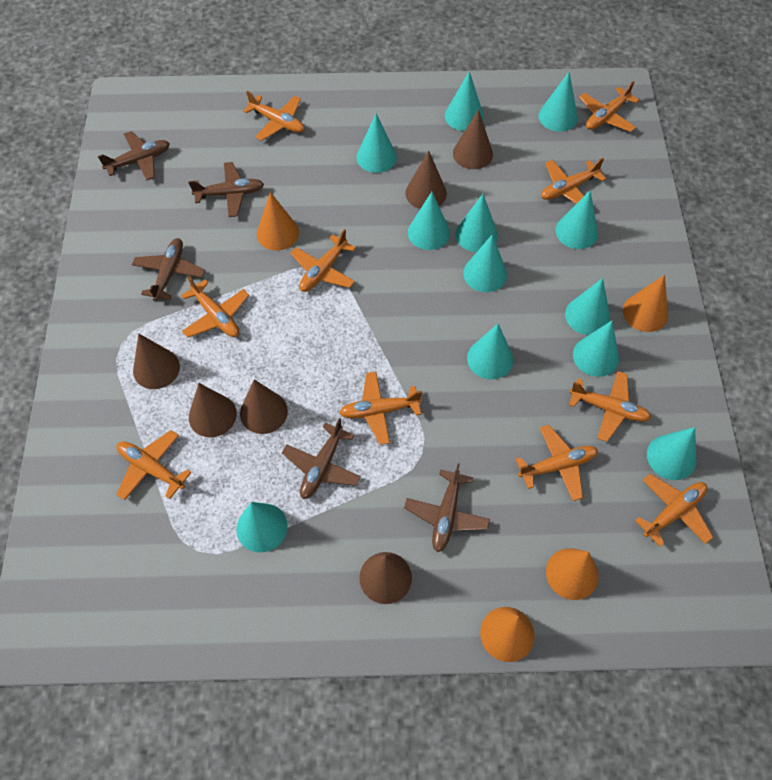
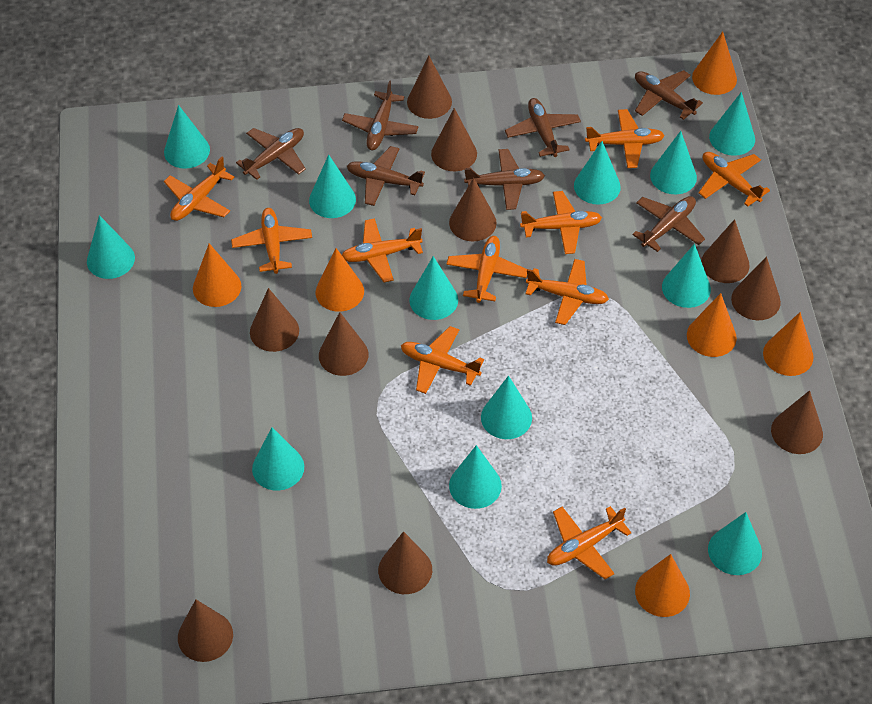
brown cone: [133,334,180,389] [189,383,237,437] [240,379,288,434] [359,552,412,604] [405,151,447,209] [453,110,493,169] = 6 -> [178,599,233,662] [250,288,299,352] [319,312,369,376] [378,531,432,594] [407,56,452,119] [431,108,477,171] [449,178,497,242] [701,219,750,283] [731,256,781,320] [771,390,823,454] = 10
brown plane: [98,131,170,181] [132,238,205,301] [188,162,264,217] [282,418,361,499] [404,463,490,552] = 5 -> [236,128,306,180] [342,80,418,150] [347,146,425,206] [464,149,545,210] [505,98,581,157] [632,196,705,252] [635,70,703,120] = 7
orange cone: [257,192,299,251] [480,607,534,662] [546,548,599,600] [623,275,668,332] = 4 -> [193,243,241,307] [316,248,364,312] [635,554,690,617] [687,293,737,357] [692,31,737,95] [763,312,814,376] = 6

